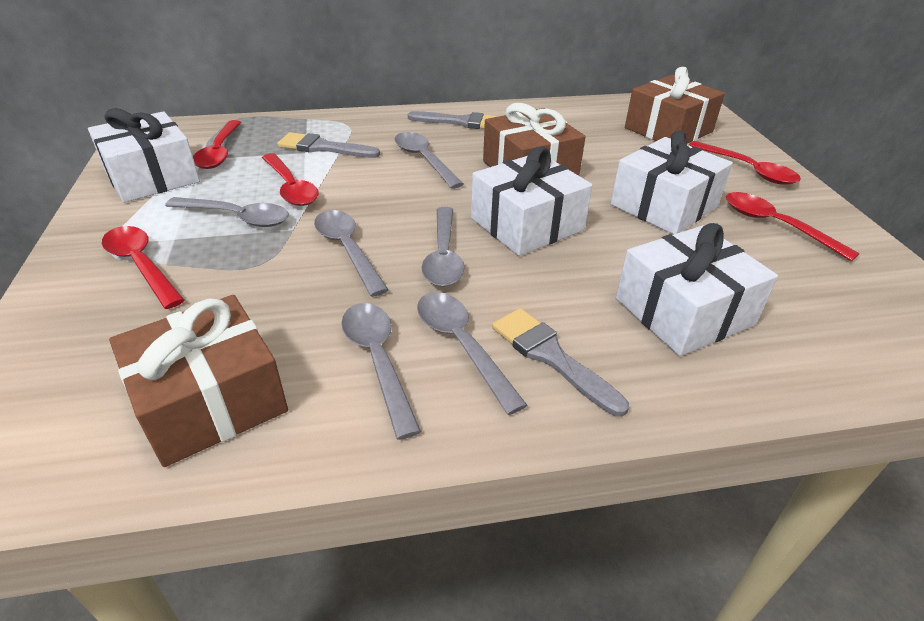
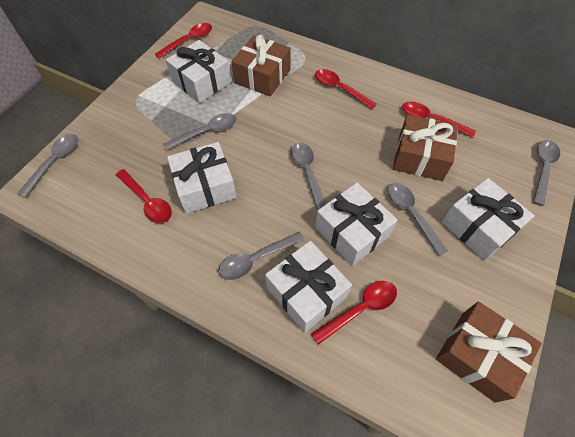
grey brush: [278,132,380,158] [408,111,499,129] [492,308,629,417] = 3 -> none = 0
white gift: [88,108,200,203] [471,146,592,256] [611,130,733,234] [616,223,778,356] = 4 -> [166,40,231,103] [167,142,237,214] [265,241,352,333] [315,183,398,266] [442,178,535,261] = 5

